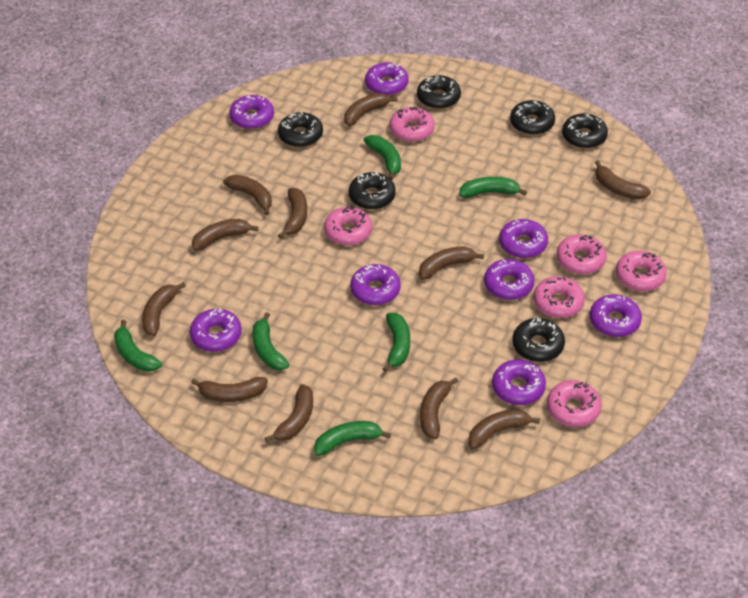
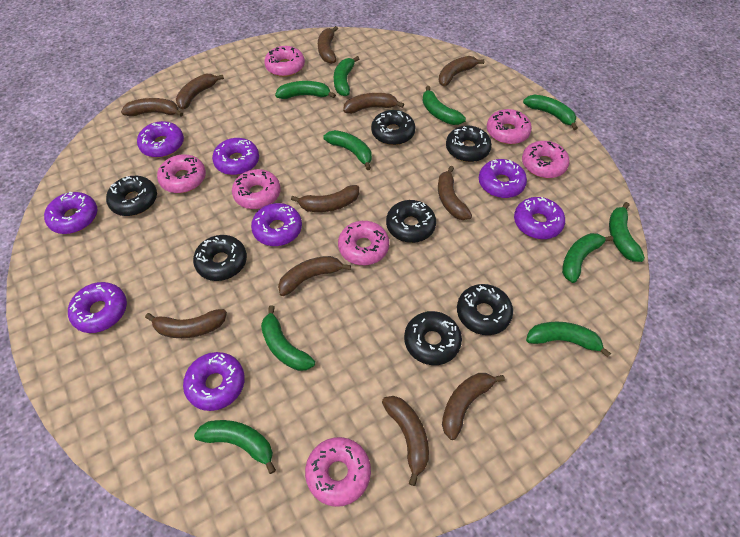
black donut: [278,112,323,147] [349,172,396,210] [417,75,461,109] [510,100,555,135] [512,318,565,362] [562,113,608,149] = 6 -> [106,176,157,216] [193,235,247,281] [371,110,415,145] [386,200,436,243] [404,311,462,365] [446,126,492,162] [457,284,513,335] = 7
green banana: [114,320,162,372] [253,312,289,370] [314,421,391,456] [364,135,401,180] [383,313,410,372] [459,177,527,198] = 6 -> [194,420,276,474] [261,305,315,371] [275,81,336,99] [323,130,372,170] [334,56,359,96] [422,86,466,125] [523,95,578,130] [526,322,611,358] [562,233,613,283] [609,202,645,262] = 10
pink donut: [324,206,372,246] [390,106,435,142] [534,276,585,318] [547,380,602,427] [557,234,606,275] [616,251,667,292] = 6 -> [157,155,206,193] [232,169,281,209] [264,46,305,77] [305,437,371,507] [338,221,389,265] [487,109,532,144] [522,141,569,178] = 7

